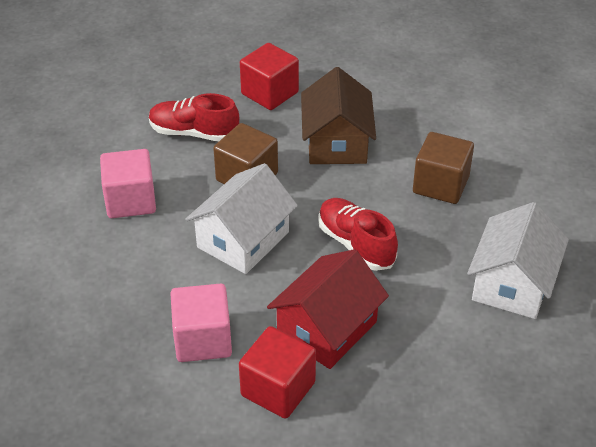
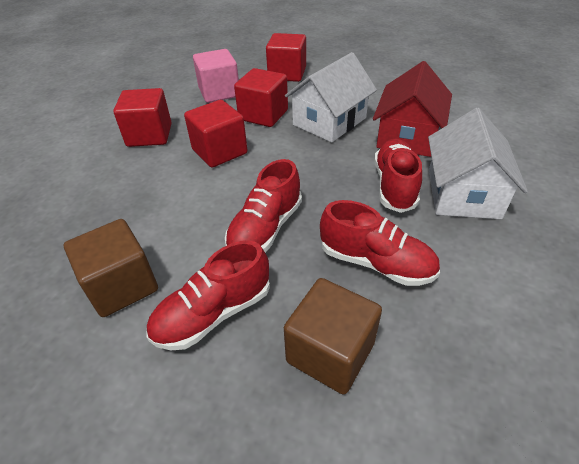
brown house: [301,67,376,164] = 1 -> none = 0
pink cube: [100,149,156,218] [170,283,232,362] = 2 -> [193,49,239,103] = 1
red cube: [239,326,316,419] [240,43,299,110] = 2 -> [114,88,172,147] [184,100,247,168] [234,68,288,127] [266,33,306,82] = 4
red shoe: [149,93,239,141] [318,198,398,271] = 2 -> [146,241,270,350] [225,159,302,253] [320,200,440,286] [374,139,422,213] = 4

